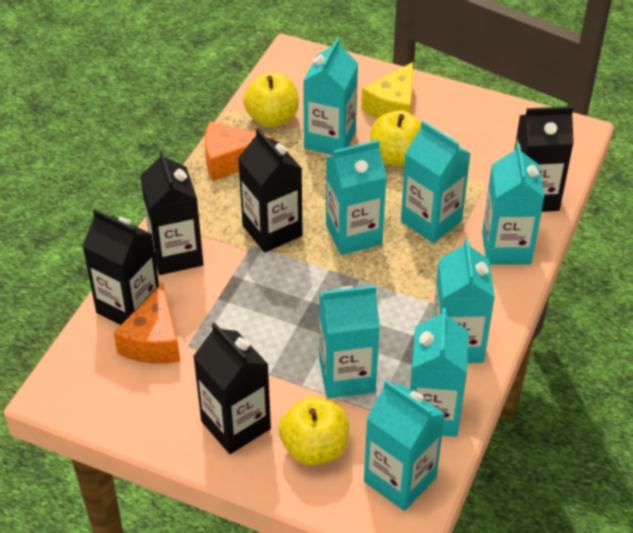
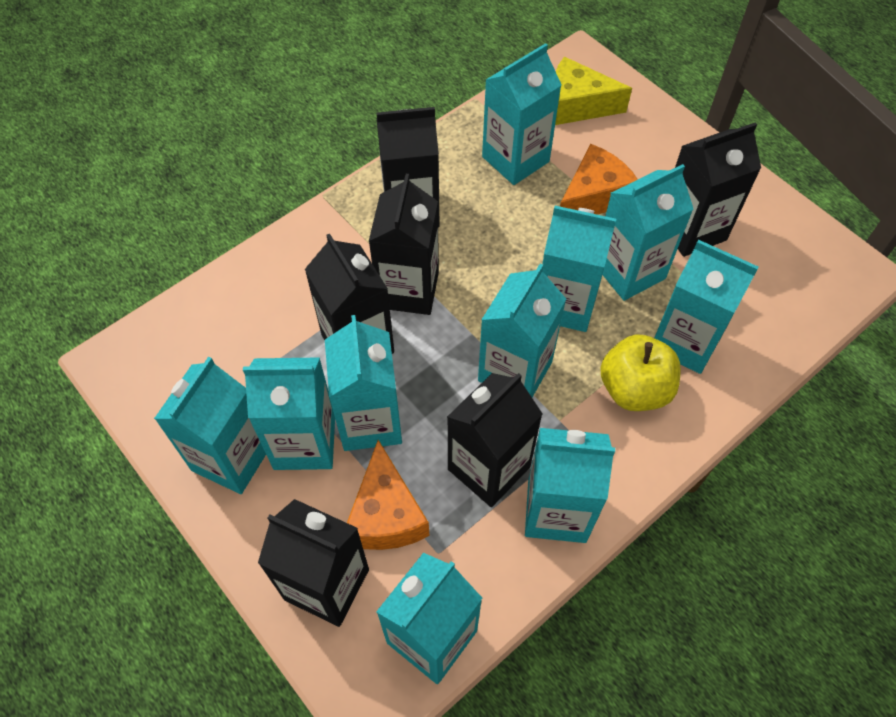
black carton: [82,209,159,325] [140,150,203,275] [193,322,271,454] [238,128,302,253] [514,106,574,212] = 5 -> [258,499,369,627] [305,233,394,354] [369,174,439,315] [376,107,440,227] [447,373,543,507] [675,123,761,257] = 6
turquoise carton: [303,38,358,155] [319,285,380,398] [326,140,387,255] [364,380,445,511] [401,121,471,243] [409,308,468,437] [433,238,495,363] [482,143,545,265] = 8 -> [154,357,266,494] [243,357,335,470] [325,315,402,451] [376,553,482,684] [478,263,566,397] [482,43,561,185] [525,428,615,543] [542,206,616,332] [602,164,693,301] [654,240,759,374] = 10
yellow apple: [243,73,299,127] [279,396,349,466] [370,110,421,167] = 3 -> [600,334,681,411] = 1

